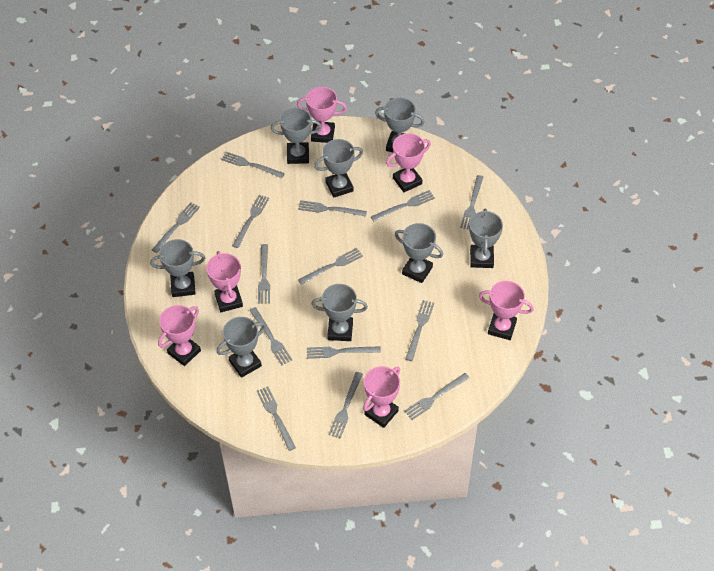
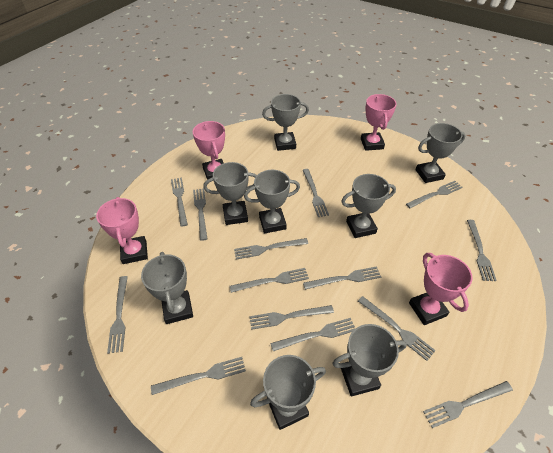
pink trophy: [158,305,201,366] [206,251,243,312] [297,87,347,143] [363,366,400,428] [386,133,431,192] [479,281,534,340] = 6 -> [96,197,148,264] [193,121,225,180] [361,94,397,151] [409,253,473,325] = 4

